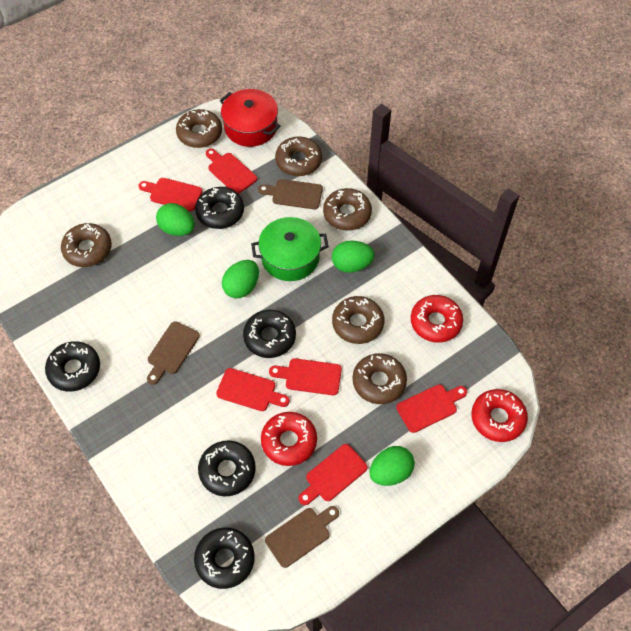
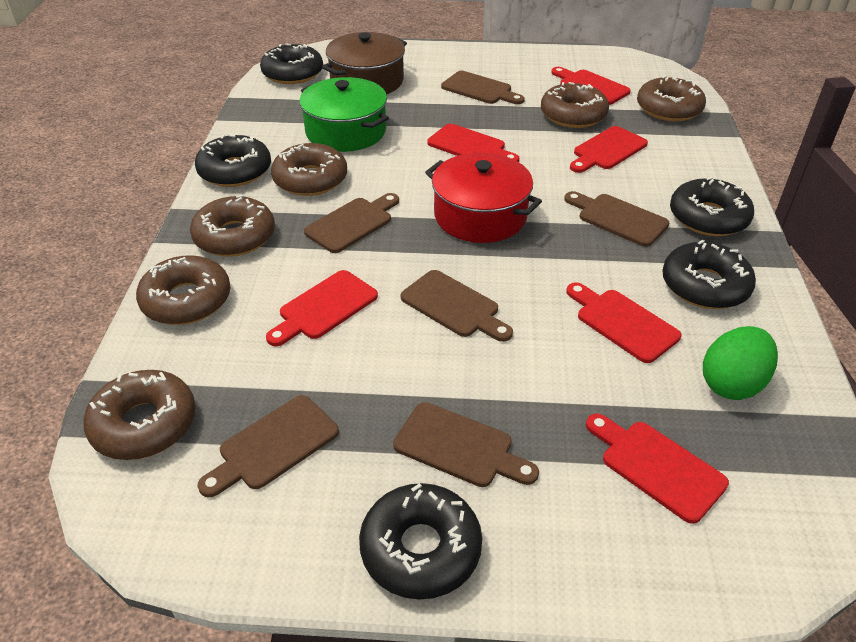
brown cutting board: [147,321,200,385] [258,179,323,209] [265,506,339,568] = 3 -> [198,395,339,498] [304,193,399,253] [393,402,539,487] [401,270,513,342] [441,71,525,104] [564,191,669,247] = 6
brown pot: none = 0 -> [322,32,407,94] = 1
green egg: [156,203,195,236] [222,260,259,298] [332,241,375,273] [369,446,415,486] = 4 -> [703,326,778,400] = 1
red donut: [261,412,317,466] [411,295,463,343] [471,389,528,442] = 3 -> none = 0

